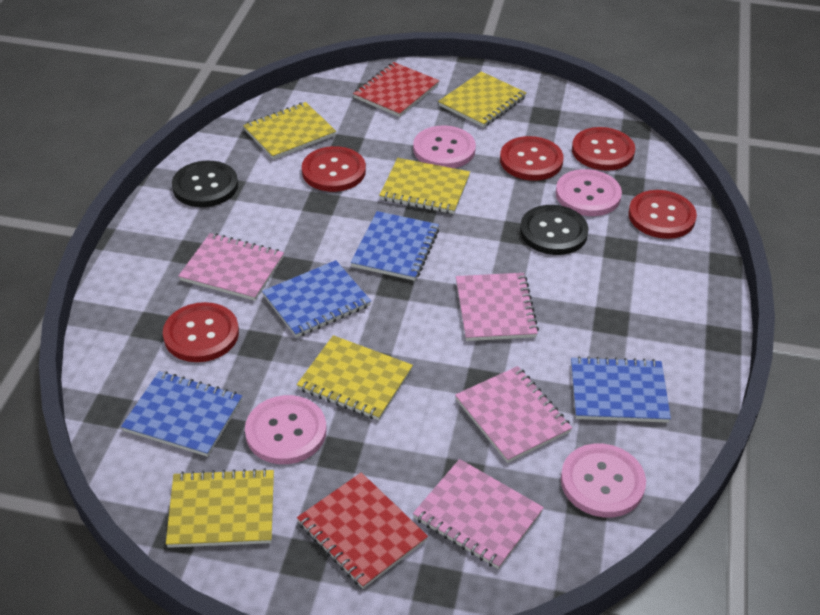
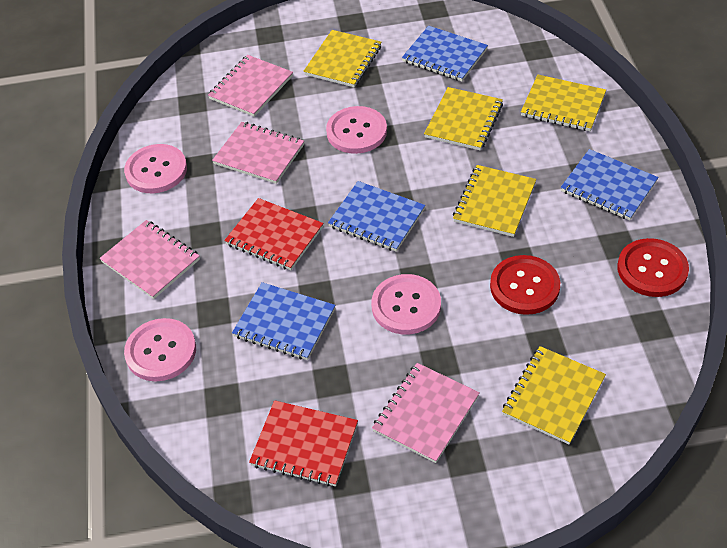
black button: [172,161,238,207] [520,205,589,255] = 2 -> none = 0
red button: [163,302,239,362] [302,146,366,192] [500,136,564,181] [572,127,635,171] [628,190,697,239] = 5 -> [490,255,560,315] [617,238,689,297] = 2

